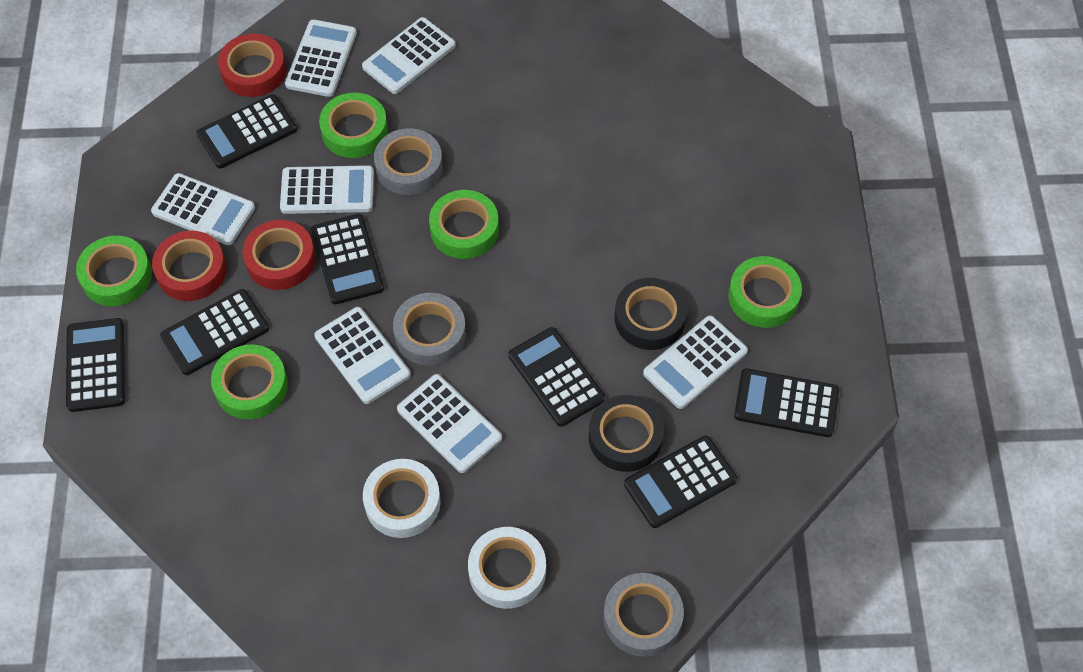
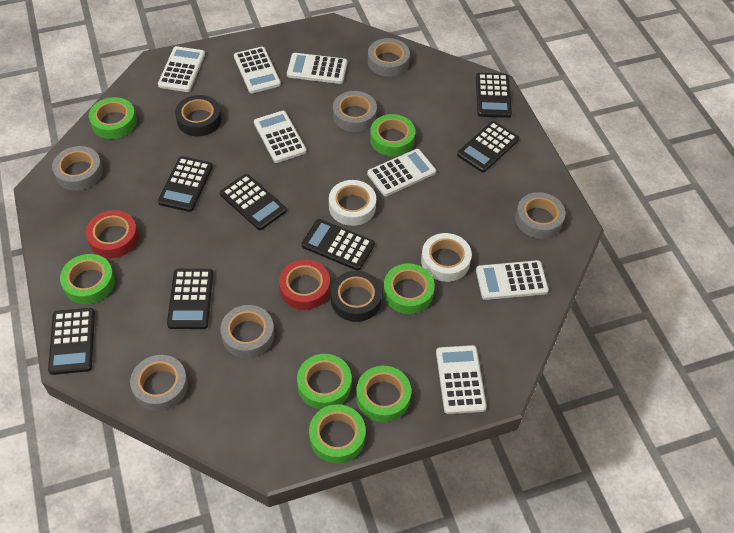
green tape: [76,236,152,306] [211,345,288,419] [319,93,388,158] [429,190,499,259] [728,256,802,328] = 5 -> [60,254,115,304] [89,97,137,139] [297,354,352,409] [309,404,366,463] [356,366,411,422] [370,114,415,156] [383,263,435,314] = 7
grey tape: [374,128,443,195] [393,293,466,366] [603,573,684,657] = 3 -> [52,146,103,191] [130,355,188,411] [220,305,274,358] [333,91,377,132] [368,38,410,77] [515,192,565,239] = 6
red tape: [152,231,227,301] [218,34,286,97] [242,220,316,290] = 3 -> [86,210,139,258] [279,260,330,310] = 2

